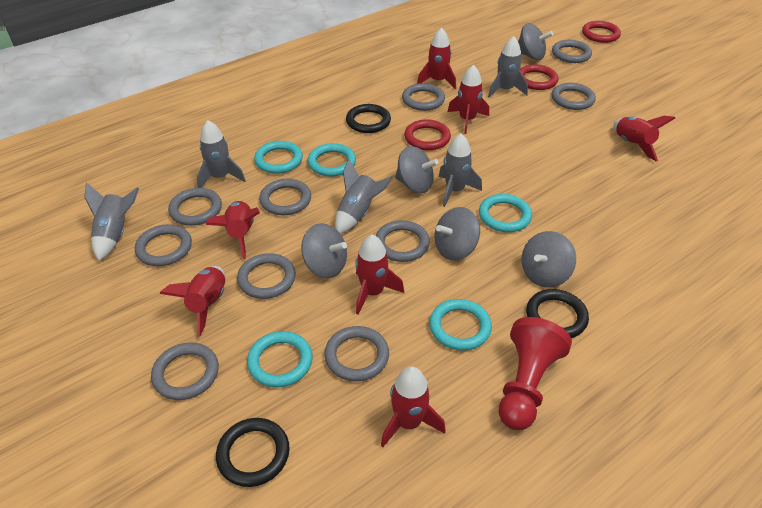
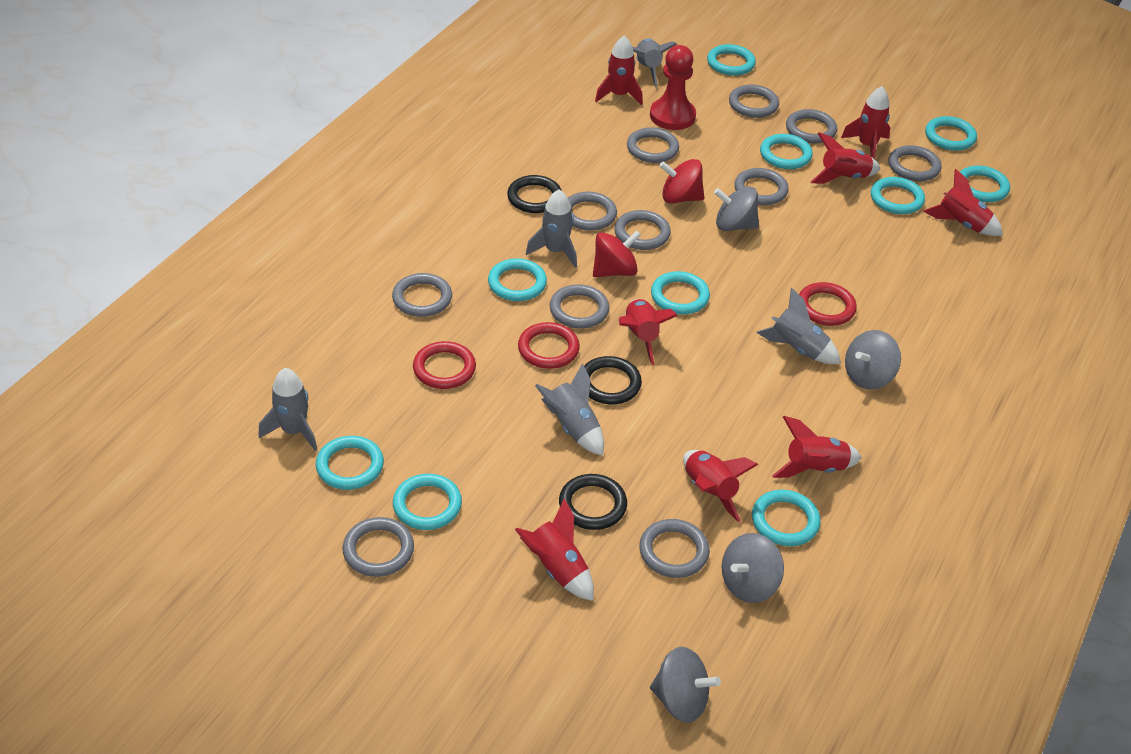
grey ring: [135,224,192,266] [151,342,219,400] [168,188,222,226] [237,253,296,299] [259,179,311,215] [324,326,389,381] [376,220,430,262] [402,83,445,111] [552,40,592,63] [552,83,596,110] = 10 -> [342,517,414,577] [392,273,452,317] [550,284,609,329] [568,192,617,231] [614,210,671,250] [627,127,679,163] [639,519,710,578] [729,85,779,118] [734,168,789,205] [786,109,837,144] [889,145,941,181] = 11
grey spinning top: [301,223,347,278] [395,146,439,193] [435,207,480,261] [518,23,553,60] [522,231,576,288] = 5 -> [650,647,721,723] [714,187,759,231] [722,533,784,603] [845,330,901,390] = 4
red rocket: [160,266,225,337] [205,201,260,259] [355,234,404,315] [381,366,446,447] [417,27,456,89] [448,65,489,134] [613,116,675,162] = 7 -> [515,499,594,601] [595,36,643,105] [619,299,678,365] [683,450,759,522] [772,416,861,478] [811,132,881,184] [841,86,890,159] [923,169,1003,236] = 8
red spinning top: none = 0 -> [593,230,641,277] [660,159,704,204] = 2
turquoise ring: [247,331,313,387] [254,141,303,174] [308,143,356,177] [429,299,492,351] [479,194,532,232] = 5 -> [316,436,384,490] [393,474,462,530] [488,258,547,301] [651,271,710,314] [707,44,756,76] [752,490,820,546] [760,134,813,169] [871,177,925,214] [925,116,977,151] [960,165,1010,202] = 10

